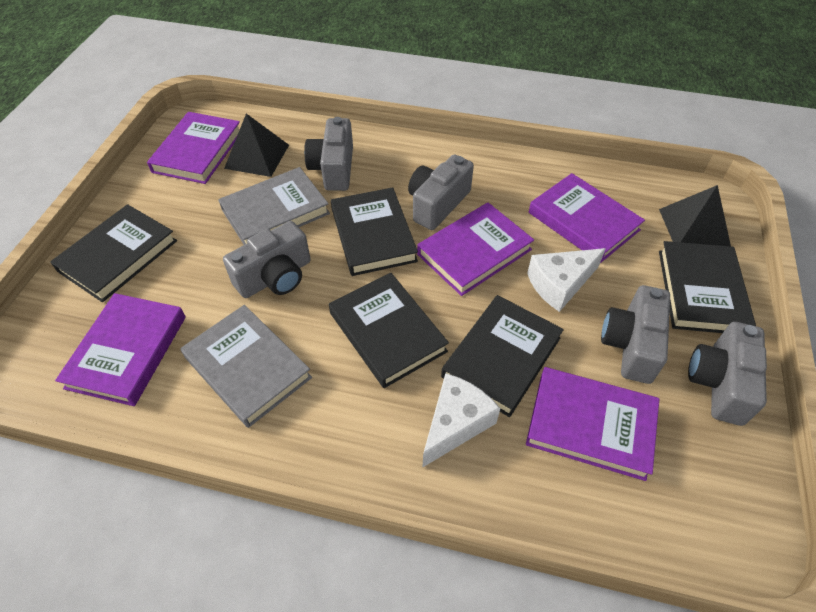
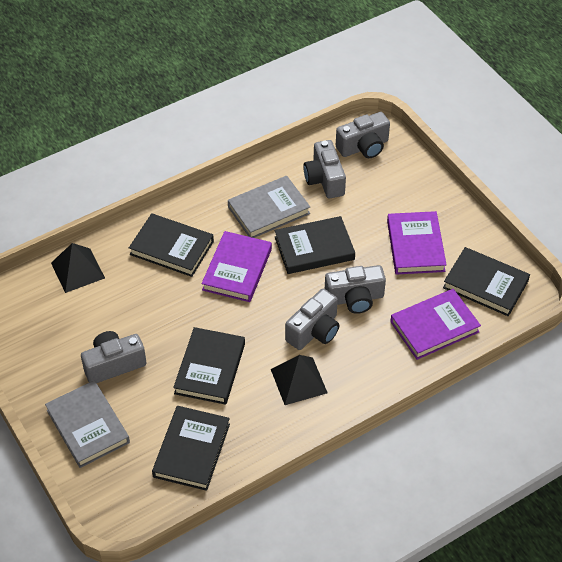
purple book: [55,293,186,406] [147,112,240,184] [417,202,534,296] [526,367,659,481] [529,173,645,263] = 5 -> [201,231,272,302] [387,211,447,275] [390,289,481,360] = 3
white cheese: [422,373,501,468] [527,248,606,312] = 2 -> none = 0

